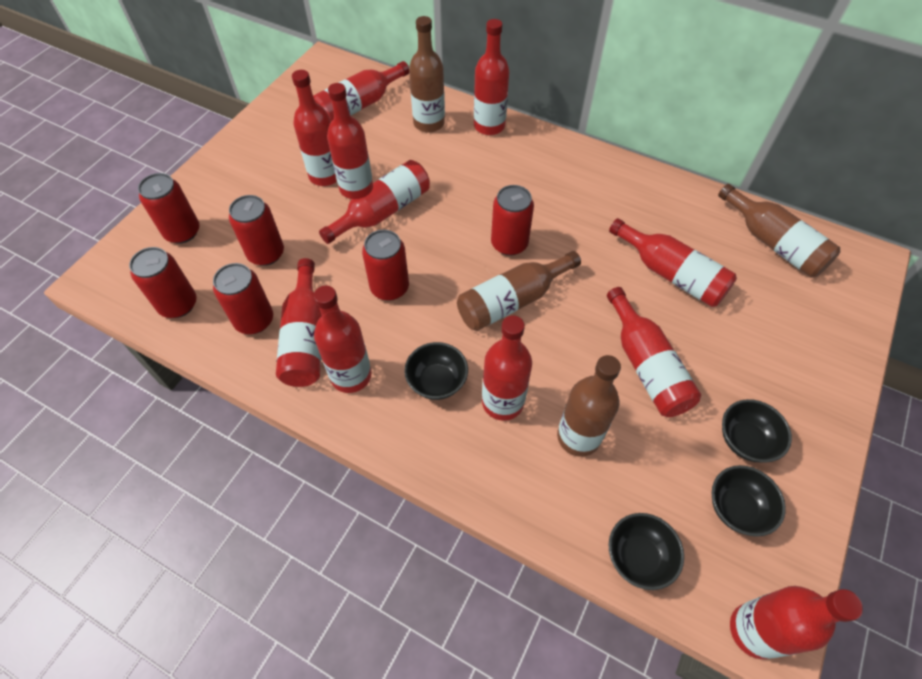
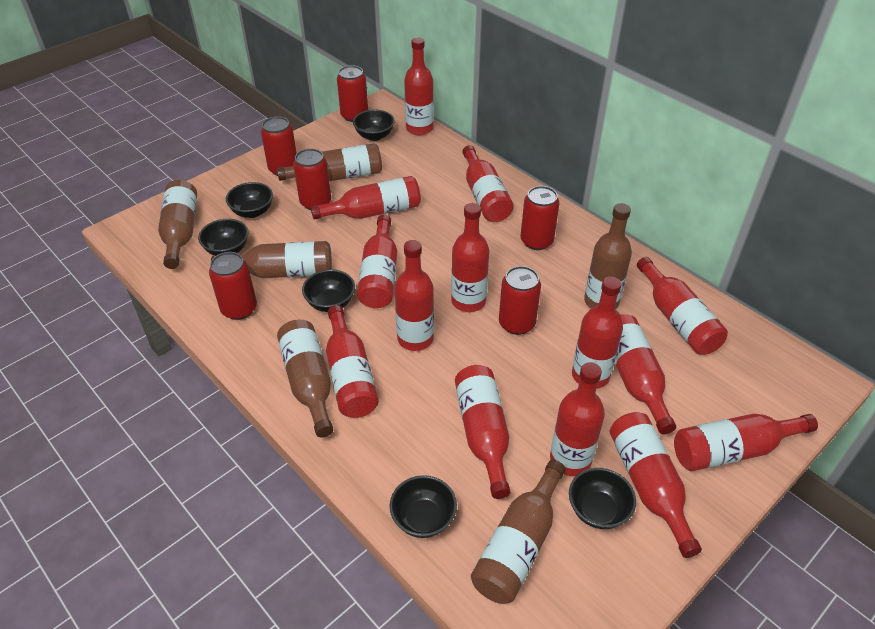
black bowl: [404,342,468,400] [609,513,684,590] [712,465,786,537] [722,399,792,463] = 4 -> [198,219,248,256] [226,182,273,218] [302,269,355,312] [353,110,395,141] [390,475,457,538] [569,468,636,529] = 6
brown bottle: [409,16,445,133] [457,251,581,331] [557,355,621,457] [718,184,840,277] = 4 -> [158,180,197,269] [211,241,332,278] [277,143,382,181] [277,320,333,437] [471,460,566,604] [584,203,632,309] = 6
red bottle: [276,258,322,387] [292,70,337,186] [313,61,409,122] [314,285,372,393] [319,160,430,244] [327,83,373,199] [474,19,509,135] [482,316,532,421] [607,287,701,417] [609,218,737,307] [730,586,863,659] = 11 -> [311,176,421,220] [326,305,379,418] [357,215,397,308] [394,240,434,351] [404,38,434,135] [451,203,489,312] [455,365,511,499] [462,145,514,222] [550,362,605,476] [572,277,623,389] [610,412,702,558] [615,315,676,434] [637,257,728,355] [674,414,818,471] = 14

